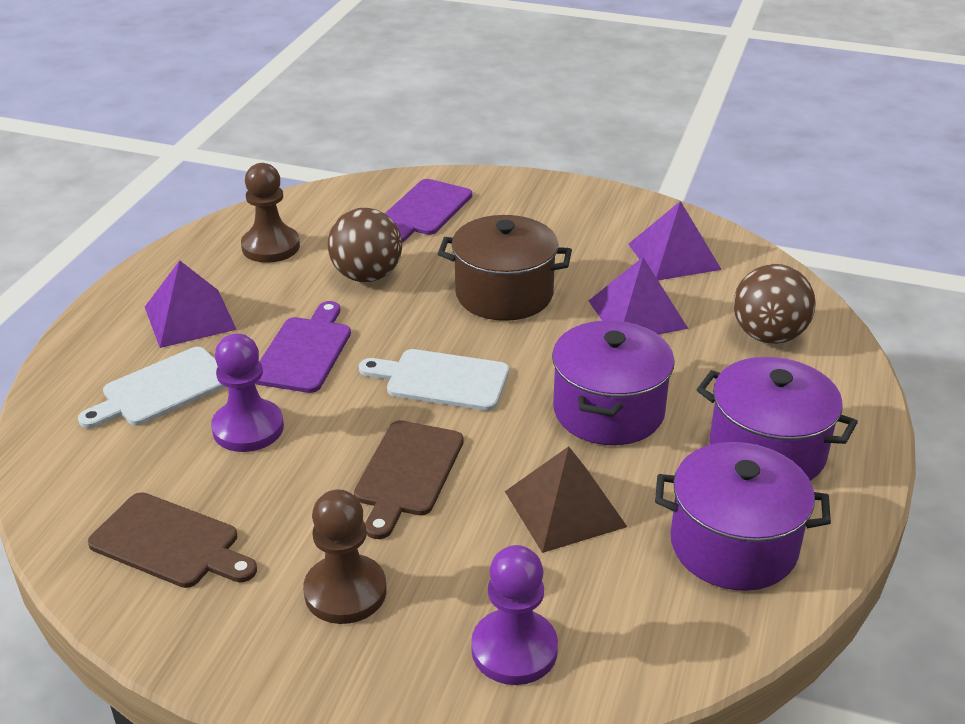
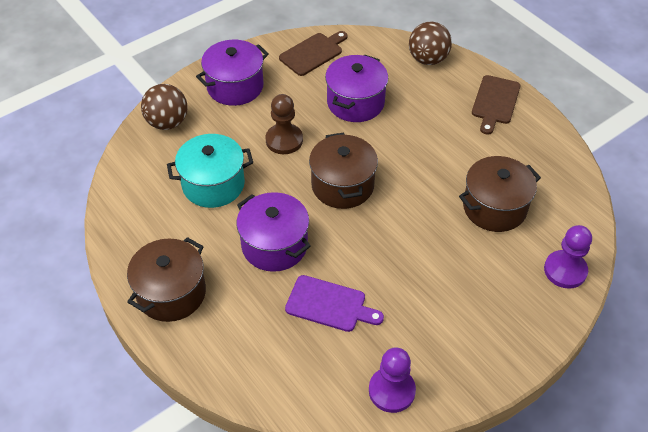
brown pawn: [241,163,300,263] [303,489,386,624] = 2 -> [266,94,303,154] = 1
brown pot: [438,215,572,321] = 1 -> [127,237,206,322] [309,133,378,209] [459,156,541,232] = 3
brown pyramid: [505,446,627,553] = 1 -> none = 0
purple cutting board: [255,301,351,393] [385,179,472,243] = 2 -> [285,275,384,332] = 1
purple pyramid: [145,260,237,348] [589,257,688,335] [628,201,722,280] = 3 -> none = 0
turquoise pot: none = 0 -> [167,134,253,208] = 1
white cutting board: [78,347,226,429] [359,349,509,411] = 2 -> none = 0

